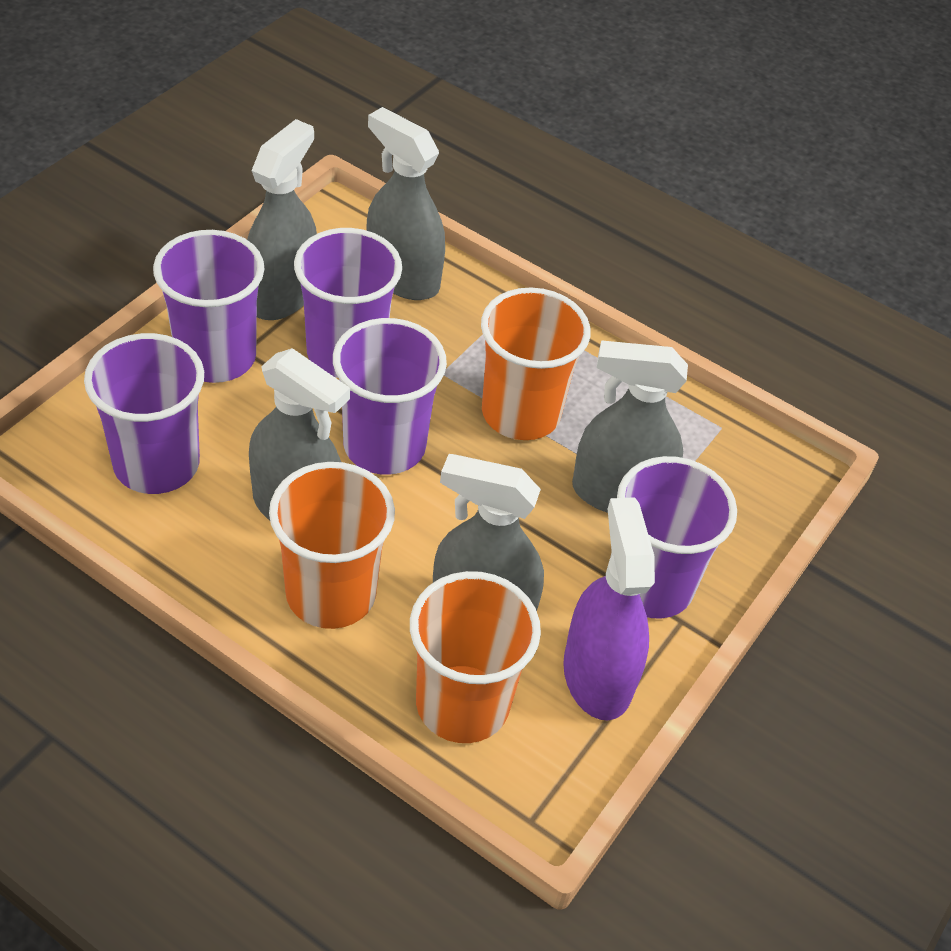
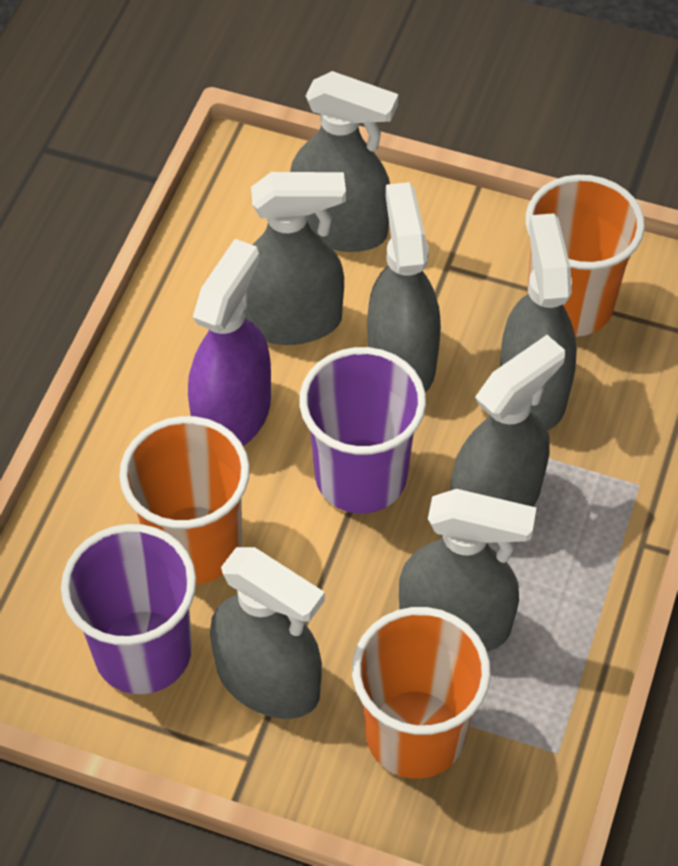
grey spray bottle: [247,119,317,320] [249,348,350,520] [366,107,445,300] [433,454,544,611] [572,340,688,513] = 5 -> [210,547,325,719] [245,172,346,345] [290,71,398,252] [367,182,441,393] [399,489,536,652] [450,335,565,507] [500,213,577,430] = 7
purple cup: [84,333,204,494] [153,230,264,383] [294,228,402,378] [333,318,447,475] [617,456,737,618] = 5 -> [61,524,196,694] [299,347,426,514] = 2

